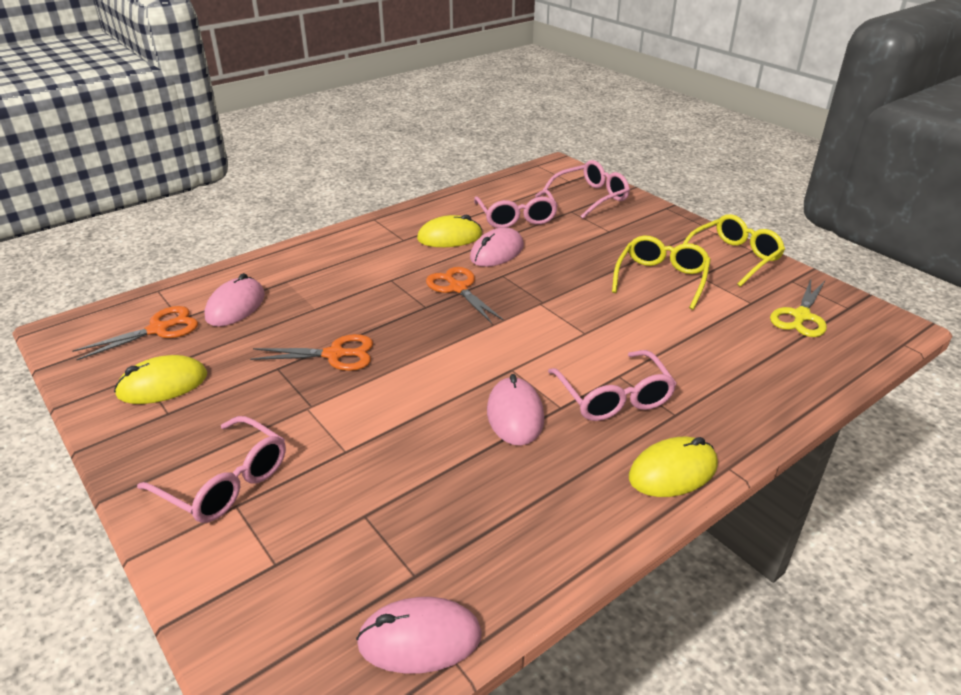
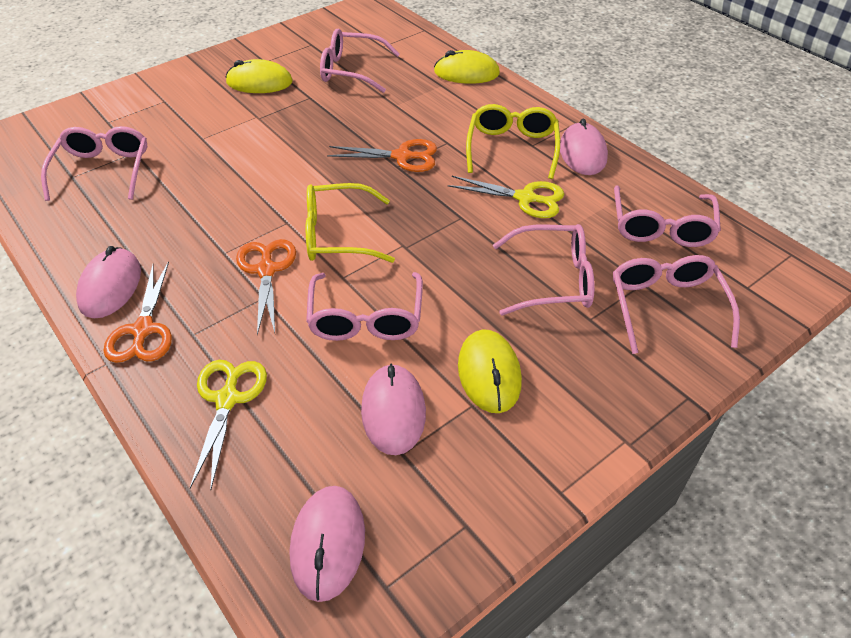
pink glasses: [137,416,286,523] [474,190,558,228] [543,160,630,219] [548,350,677,421] = 4 -> [41,126,147,201] [306,272,423,341] [320,28,400,93] [493,224,595,316] [613,255,740,354] [614,185,721,247] = 6
yellow scissors: [770,279,827,337] = 1 -> [190,360,267,491] [448,176,564,218] = 2

